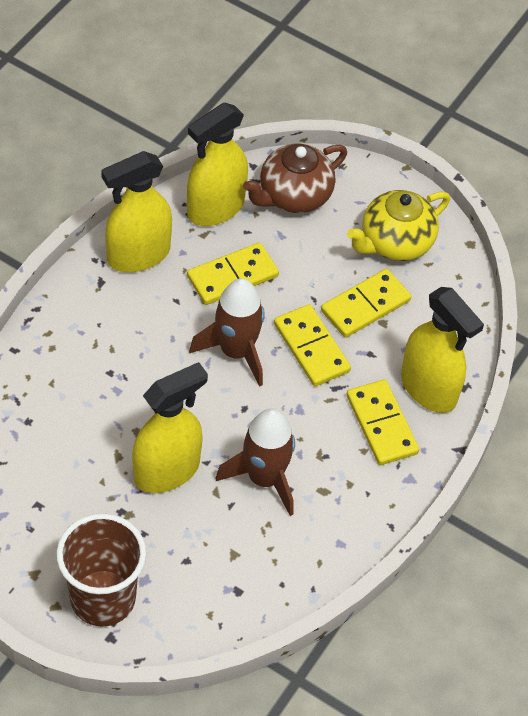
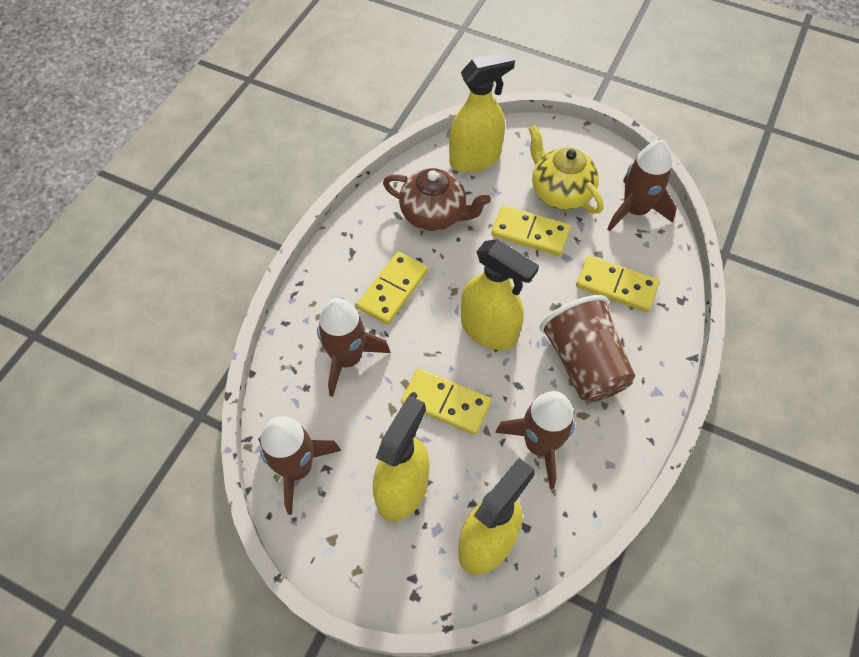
brown rocket: [189,278,265,387] [216,408,295,516] = 2 -> [258,416,341,515] [317,298,390,397] [495,391,575,489] [607,140,677,231] = 4

